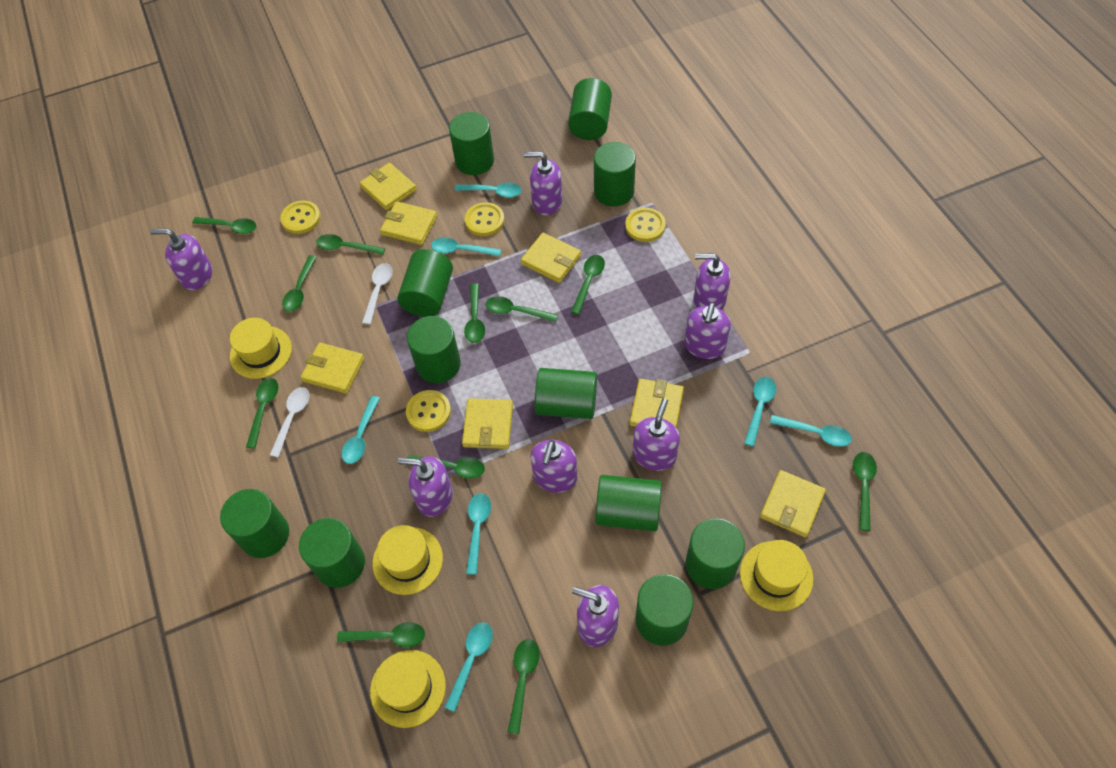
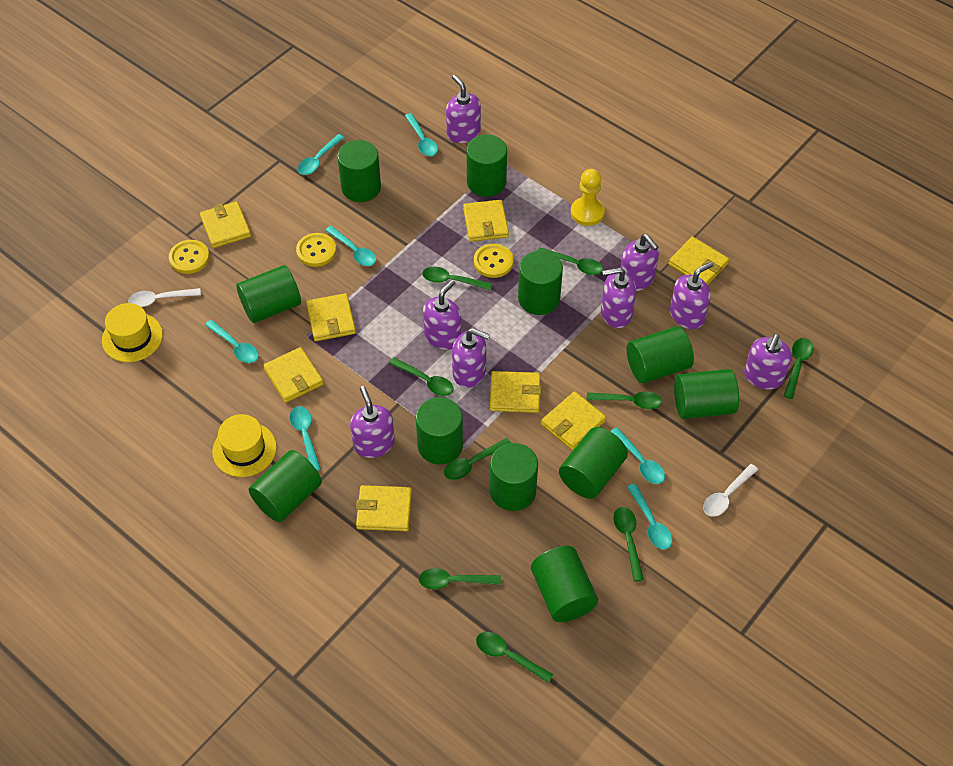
green spoon: [192,217,256,234] [246,378,278,448] [282,255,317,312] [316,234,385,255] [337,622,425,647] [407,455,485,479] [464,283,485,343] [486,296,558,322] [508,639,540,734] [571,255,605,315] [853,452,877,531] = 11 -> [389,357,454,396] [419,568,501,590] [422,266,492,290] [444,438,511,480] [476,632,553,683] [537,247,603,275] [587,391,662,409] [613,507,644,581] [784,338,813,399] = 9
yellow button: [280,201,321,234] [406,390,451,432] [465,202,504,236] [625,208,666,242] = 4 -> [169,240,210,274] [296,233,336,267] [474,244,514,278] = 3
yellow hat: [230,318,292,379] [370,650,446,728] [372,525,443,595] [740,540,813,611] = 4 -> [102,303,163,362] [212,414,277,477] = 2
yellow pawn: none = 0 -> [571,169,605,226] = 1
yellow wallet: [301,343,364,394] [359,163,417,211] [380,201,437,245] [462,398,513,449] [521,233,581,283] [630,379,684,428] [760,470,826,538] = 7 -> [200,201,251,248] [263,347,324,403] [306,293,356,341] [356,485,412,531] [463,200,509,242] [490,371,542,413] [541,391,606,450] [669,237,729,285] = 8

